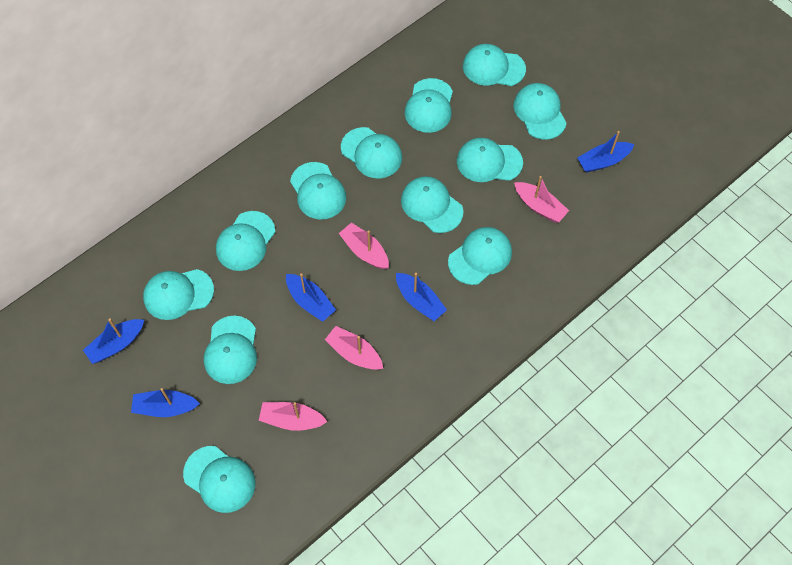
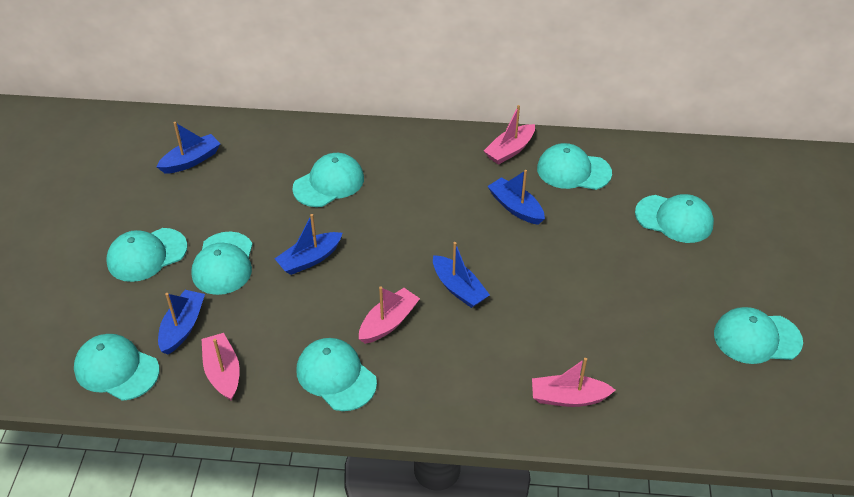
turquoise cap: [143,269,214,320] [183,446,255,513] [204,316,257,384] [216,211,275,271] [290,162,346,220] [341,127,402,178] [401,176,463,233] [405,78,453,133] [448,227,512,285] [457,138,523,182] [463,44,526,86] [514,83,567,140] = 12 -> [74,334,160,401] [106,228,187,282] [191,231,253,295] [292,153,364,207] [297,338,377,411] [537,143,612,190] [635,194,714,243] [714,307,803,364] = 8

